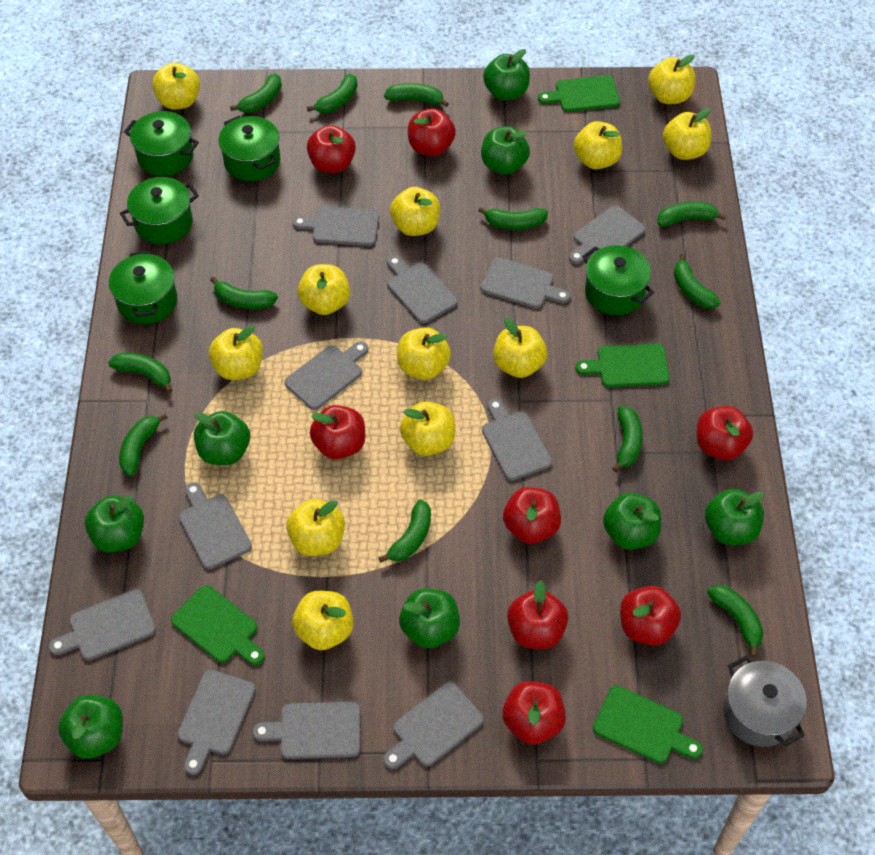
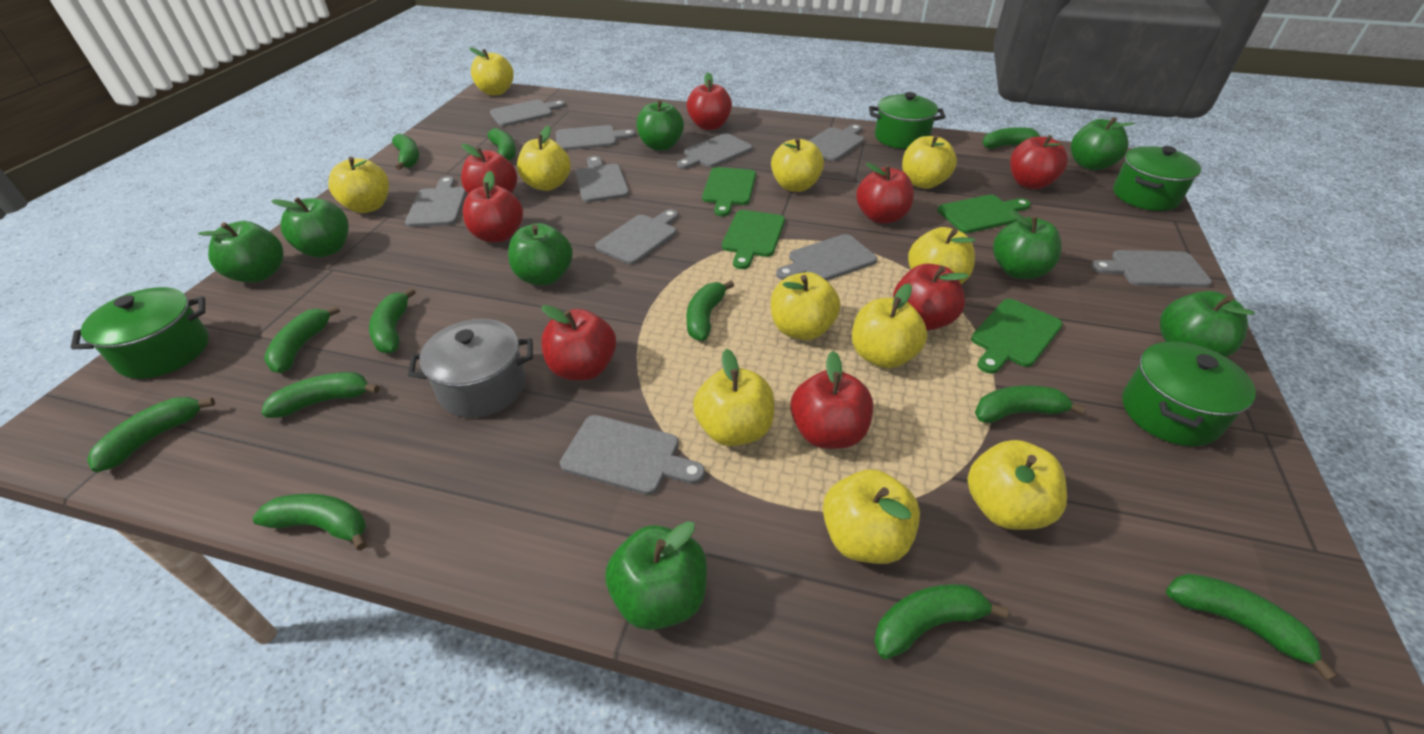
green pot: [109,251,177,324] [120,177,199,244] [124,111,199,176] [219,116,280,181] [582,245,654,315] = 5 -> [71,287,209,379] [869,92,945,149] [1113,146,1201,211] [1122,341,1256,446] = 4
grey cutting board: [49,589,156,660] [177,670,256,775] [179,482,252,569] [252,702,360,759] [284,341,368,410] [292,206,379,246] [383,682,484,769] [387,255,458,324] [480,257,570,308] [482,398,552,481] [569,205,646,264] = 11 -> [405,176,467,227] [490,100,566,127] [556,125,636,151] [560,415,705,495] [575,156,629,203] [595,209,678,265] [677,133,753,169] [776,234,877,281] [809,124,864,161] [1091,250,1212,288] = 10
yellow apple: [152,63,200,109] [209,326,263,380] [286,499,345,556] [292,591,353,650] [297,264,350,315] [390,187,440,236] [397,327,451,380] [400,401,455,456] [493,318,547,378] [574,121,622,169] [648,54,695,104] [663,108,712,160] = 12 -> [328,157,389,213] [469,48,514,95] [517,126,571,191] [693,349,774,446] [771,137,824,192] [771,272,840,340] [823,469,920,564] [852,283,927,369] [902,135,957,189] [908,227,975,284] [968,440,1067,530] = 11

